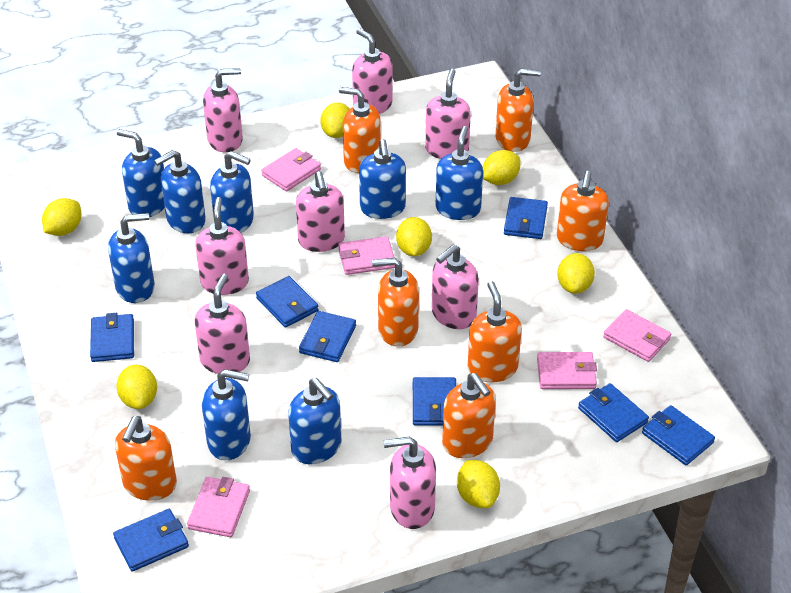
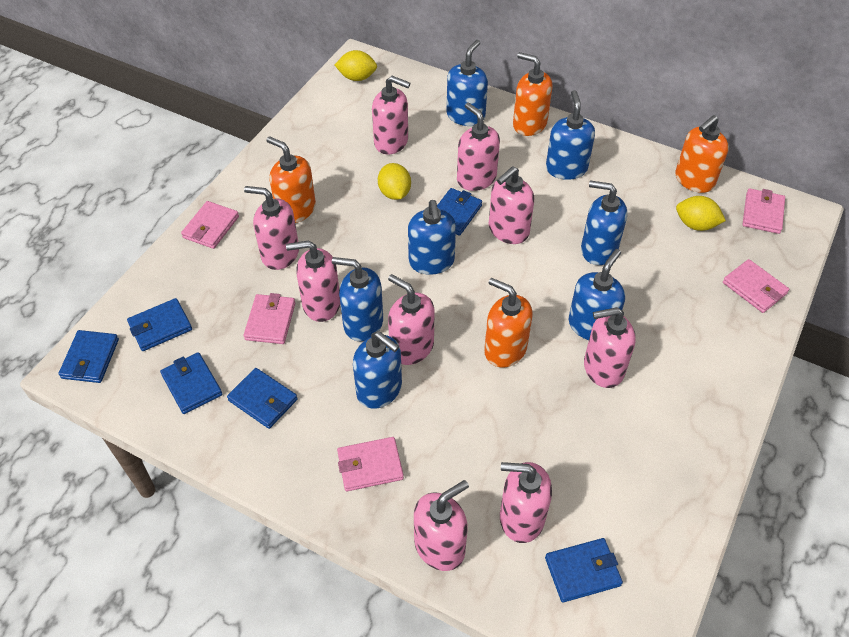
blue soap dispenser: [108,213,155,303] [117,129,165,217] [154,150,206,233] [202,369,251,460] [210,151,254,233] [288,378,341,464] [359,139,406,219] [435,126,483,220] = 8 -> [332,257,383,341] [353,331,402,409] [408,200,456,275] [446,40,488,126] [546,90,595,180] [569,249,625,340] [581,180,627,265] = 7
blue wallet: [90,313,134,362] [113,509,189,572] [256,276,319,328] [299,311,356,362] [413,377,456,426] [504,197,548,239] [578,383,649,442] [642,405,715,465] = 8 -> [58,330,119,383] [127,298,192,351] [160,352,222,414] [227,368,298,429] [437,188,482,236] [545,538,623,603] = 6
orange soap dispenser: [115,416,177,501] [339,87,381,173] [372,258,419,347] [442,373,496,458] [468,281,522,383] [495,69,541,152] [557,171,609,251] = 7 -> [266,136,316,223] [484,278,533,368] [513,52,552,136] [675,115,729,193] = 4
pink soap dispenser: [194,274,250,374] [195,197,249,295] [203,68,243,153] [296,171,345,252] [352,28,392,114] [384,437,436,529] [425,69,471,159] [431,245,479,329] = 8 -> [244,186,299,270] [286,240,340,322] [372,76,410,154] [388,274,435,365] [414,480,469,571] [457,102,500,191] [489,166,534,244] [500,462,552,543] [584,307,636,388] = 9
yellow lemon: [42,198,81,236] [116,365,157,409] [320,103,350,138] [396,217,432,256] [457,460,500,508] [483,150,521,185] [557,253,595,294] = 7 -> [335,50,377,81] [378,163,411,200] [676,196,726,231] = 3

